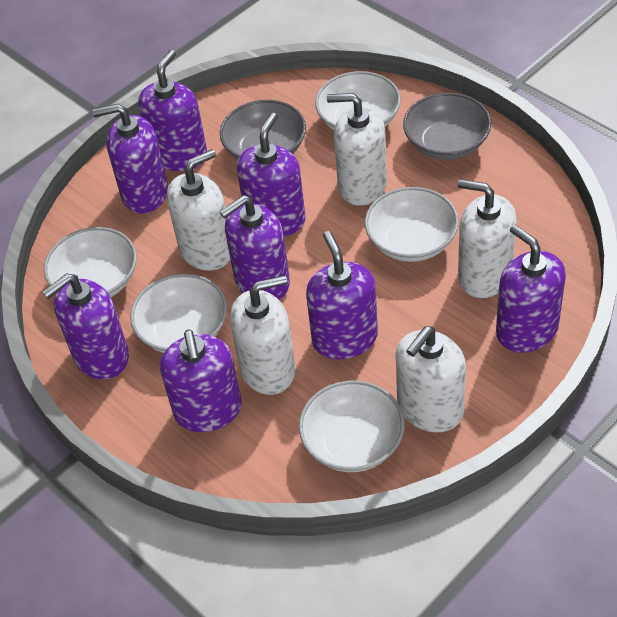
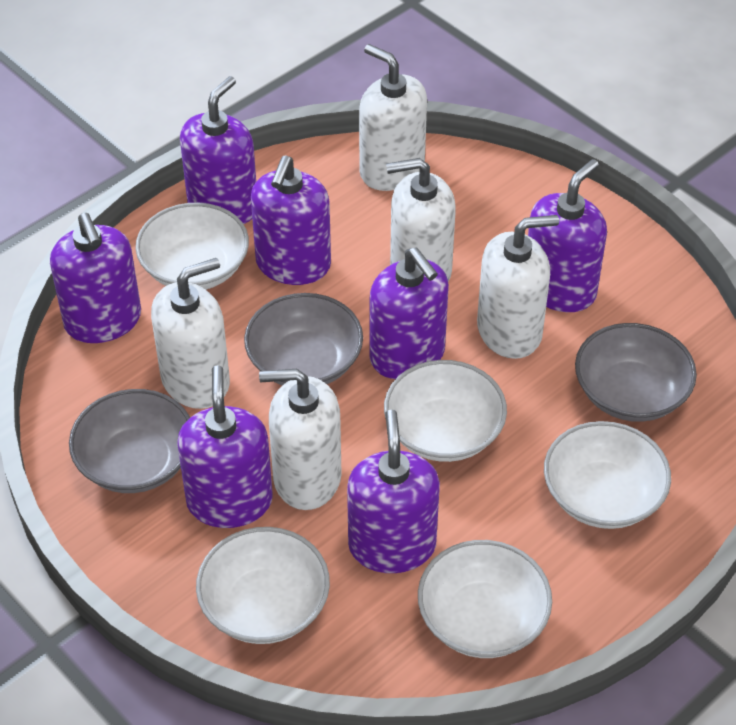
grey bowl: [220,100,306,160] [403,93,492,160] = 2 -> [69,389,190,493] [244,293,363,386] [575,323,697,422] = 3
purple soap dispenser: [43,273,129,379] [92,104,168,213] [138,50,207,171] [160,330,242,432] [220,195,290,300] [237,112,306,236] [306,231,378,360] [496,225,566,352] = 8 -> [50,213,141,343] [177,365,273,528] [180,76,256,224] [251,156,331,285] [347,410,440,573] [369,247,449,379] [528,159,607,312] = 7

